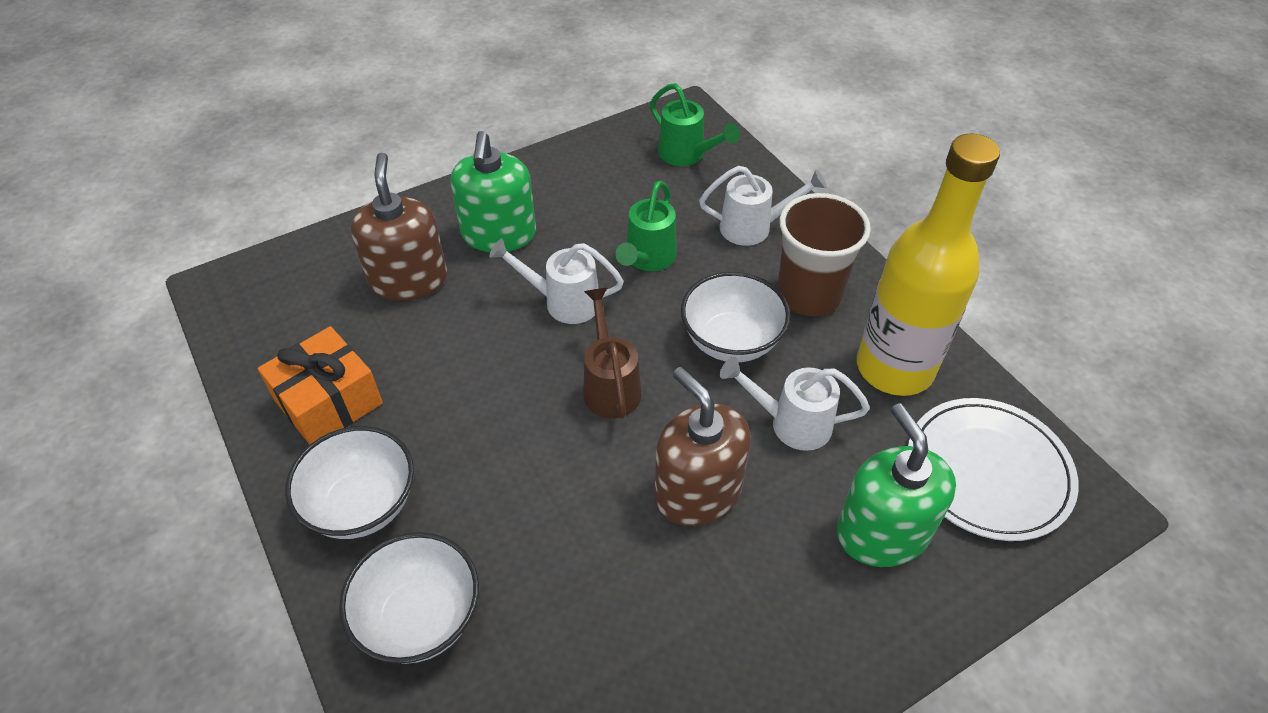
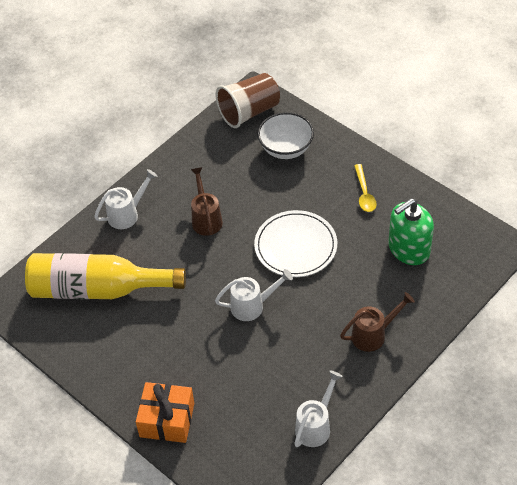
brown soap dispenser: [351,153,447,301] [654,367,751,526] = 2 -> none = 0
brown watering can: [583,288,641,418] = 1 -> [190,167,223,236] [340,292,415,352] = 2
green soap dispenser: [451,131,536,252] [837,403,956,567] = 2 -> [389,198,434,265] = 1
green watering can: [615,180,677,271] [650,83,740,166] = 2 -> none = 0
white bowl: [285,426,414,539] [339,532,479,664] [681,272,790,362] = 3 -> [258,112,314,159] = 1
yellow spoon: none = 0 -> [354,164,377,212] = 1

